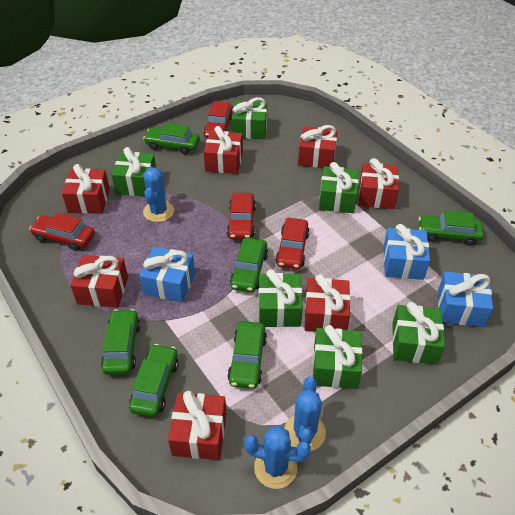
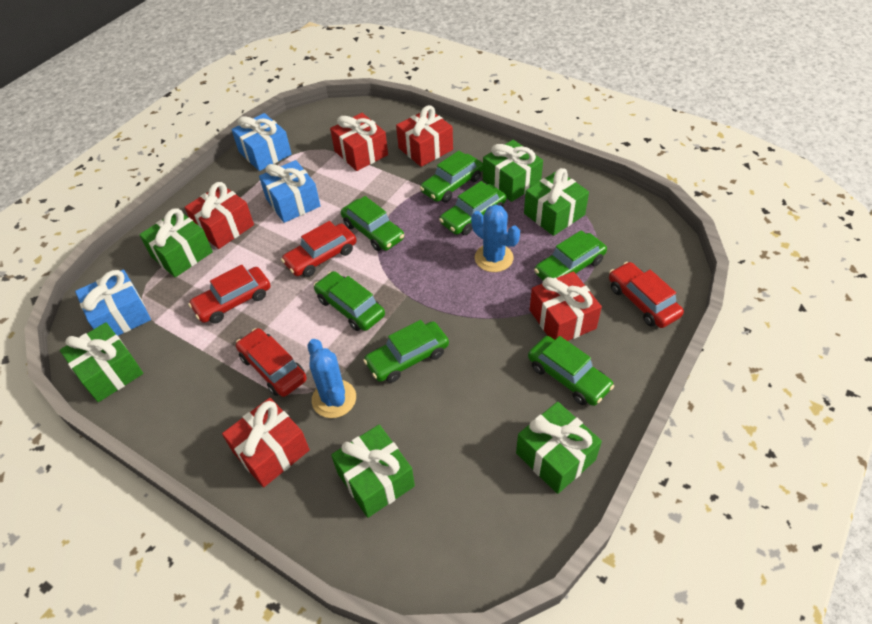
blue cactus: [143,167,174,222] [244,426,311,489] [284,377,326,451] = 3 -> [308,339,356,418] [471,205,520,272] = 2
green car: [101,309,140,375] [129,344,179,417] [143,123,200,154] [227,321,267,389] [230,238,268,292] [419,210,484,245] = 6 -> [314,271,385,331] [341,196,404,251] [363,320,449,383] [420,151,483,202] [439,181,506,235] [528,336,614,406] [534,230,607,280] = 7
red gift: [62,164,110,214] [70,255,128,308] [168,391,226,460] [204,126,243,174] [298,125,338,168] [305,274,350,332] [359,158,399,209] = 7 -> [185,182,254,249] [222,398,310,487] [330,113,388,171] [396,105,453,167] [530,271,602,341] = 5

